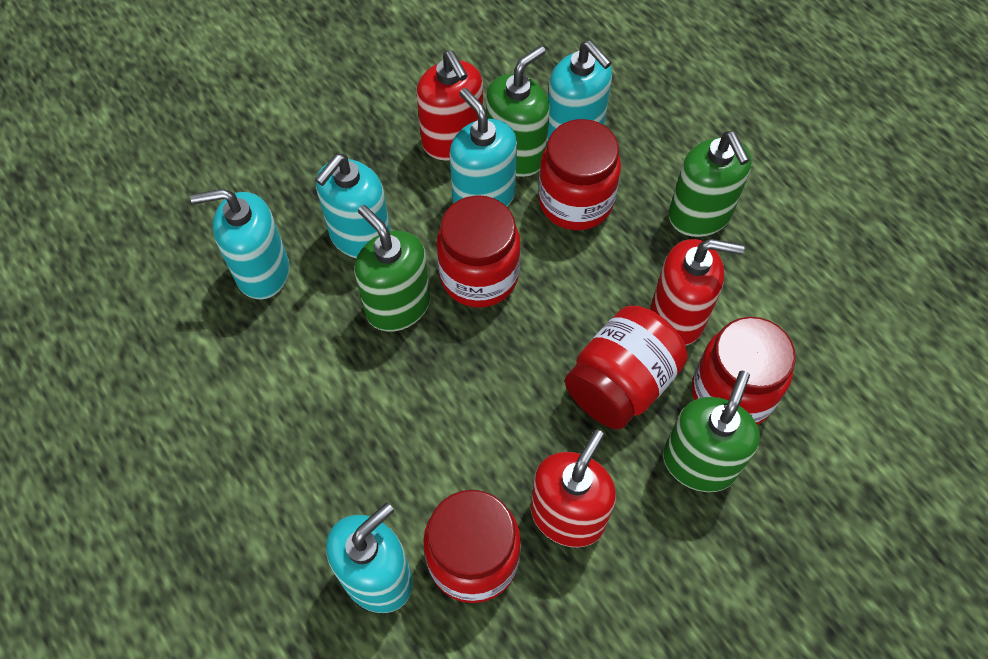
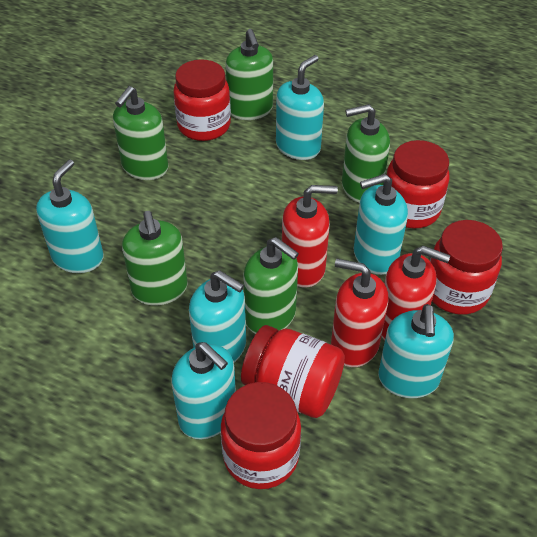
green soap dispenser: [355,205,430,332] [486,45,550,177] [663,371,760,492] [669,131,752,237] = 4 -> [113,86,168,180] [122,211,188,305] [226,29,273,120] [243,237,299,334] [342,104,390,203] = 5
turquoise soap dispenser: [190,189,289,299] [315,154,391,258] [326,503,413,613] [450,88,517,207] [547,40,612,141] = 5 -> [36,160,104,273] [171,342,236,440] [189,270,246,363] [276,55,324,160] [354,174,408,275] [378,304,454,398] = 6

